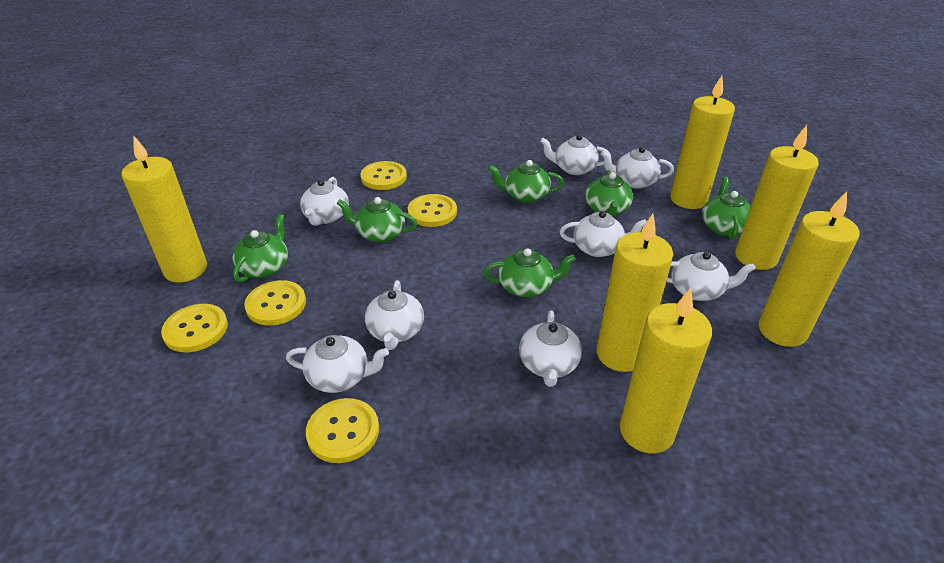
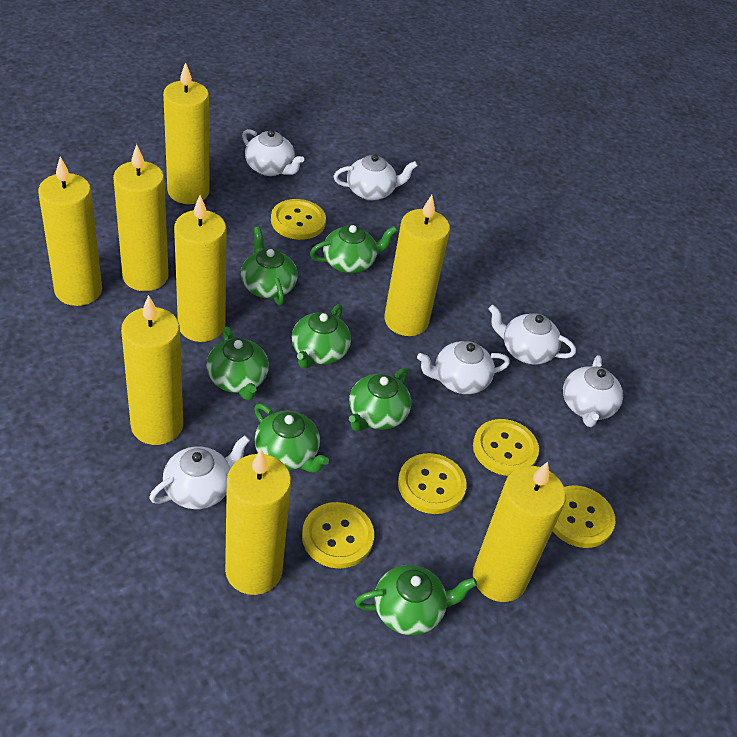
green teapot: [232,214,288,282] [337,197,417,243] [483,248,576,297] [488,160,564,203] [585,170,633,217] [702,177,751,240] = 6 -> [206,326,269,400] [241,227,298,305] [254,404,329,473] [292,304,351,369] [310,225,397,273] [349,368,411,431] [355,565,477,636] = 7
white teapot: [286,335,389,393] [300,177,349,226] [365,280,424,350] [519,311,582,387] [540,134,611,175] [560,211,647,257] [601,147,674,189] [666,252,756,301] = 8 -> [149,435,250,509] [242,129,304,176] [334,154,418,200] [417,341,510,394] [489,305,576,365] [563,355,623,427] = 6
yellow candle: [121,136,207,283] [597,214,673,372] [620,288,712,453] [670,76,735,209] [735,125,819,270] [758,191,860,347] = 6 -> [38,157,102,306] [113,144,169,291] [121,295,183,445] [163,62,209,204] [174,195,227,342] [225,449,291,595] [384,195,450,336] [473,462,566,602] = 8

